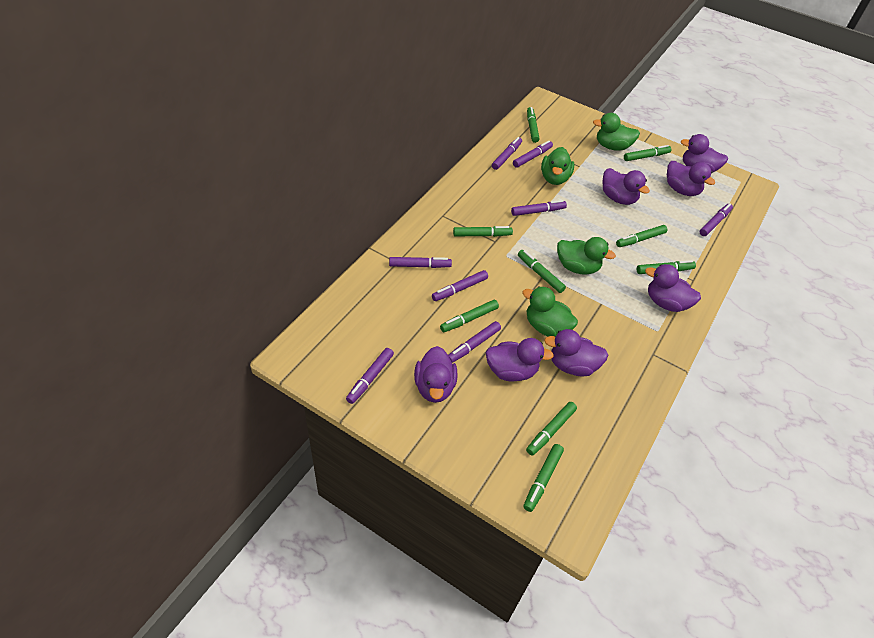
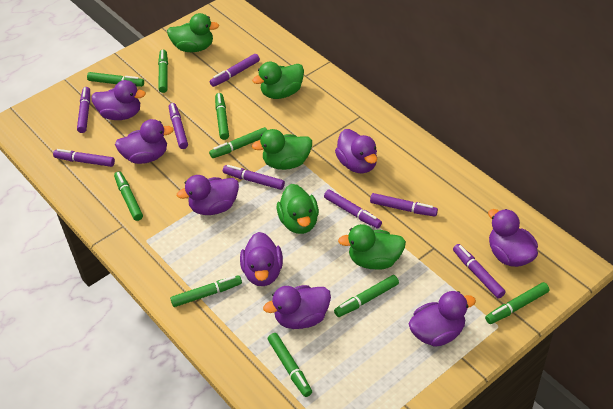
green duck: [522,286,578,337] [541,147,574,185] [557,237,616,275] [593,113,640,151] = 4 -> [167,13,219,52] [252,62,304,99] [252,129,312,170] [277,184,319,234] [338,224,406,270] = 5
purple duck: [414,346,458,403] [486,338,554,382] [544,329,608,377] [603,168,650,205] [645,264,701,312] [667,161,715,196] [681,134,728,173] = 7 -> [91,80,146,120] [115,119,174,164] [177,175,239,215] [240,232,283,286] [263,285,331,329] [335,129,377,173] [408,291,476,347] [488,209,538,267] = 8

